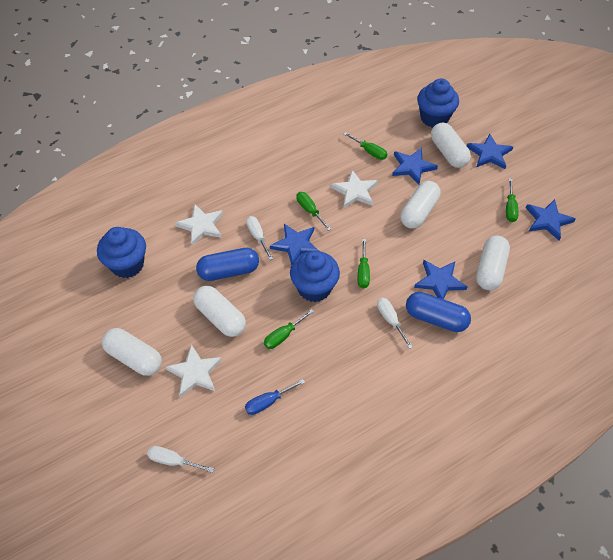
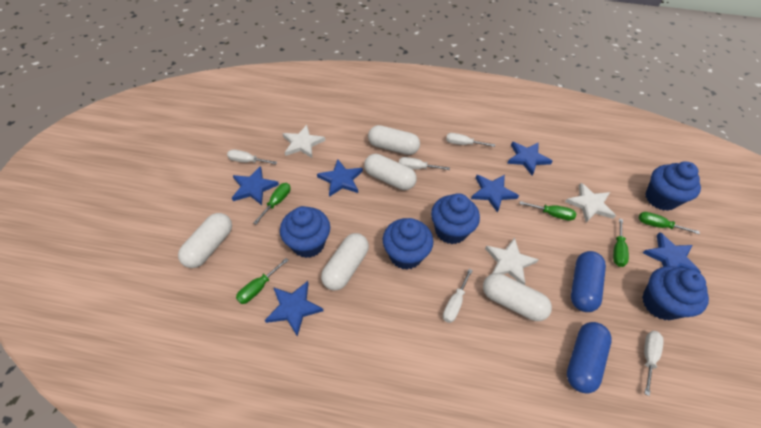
blue cupcake: [97,227,146,278] [290,251,340,302] [417,79,459,128] = 3 -> [280,206,330,258] [383,218,433,270] [431,193,480,244] [642,266,709,320] [645,161,701,211] = 5
blue screwdriver: [245,379,305,415] = 1 -> none = 0
blue star: [270,224,319,265] [392,148,438,185] [414,260,467,299] [467,133,513,169] [526,199,576,240] = 5 -> [232,166,279,205] [265,281,324,337] [317,159,363,197] [471,175,519,213] [507,142,552,176] [643,232,701,273] = 6
white screwdriver: [147,446,214,473] [246,216,273,260] [377,298,413,349] = 3 -> [227,150,277,164] [399,157,450,170] [443,269,473,323] [446,133,495,147] [644,331,664,396] = 5

